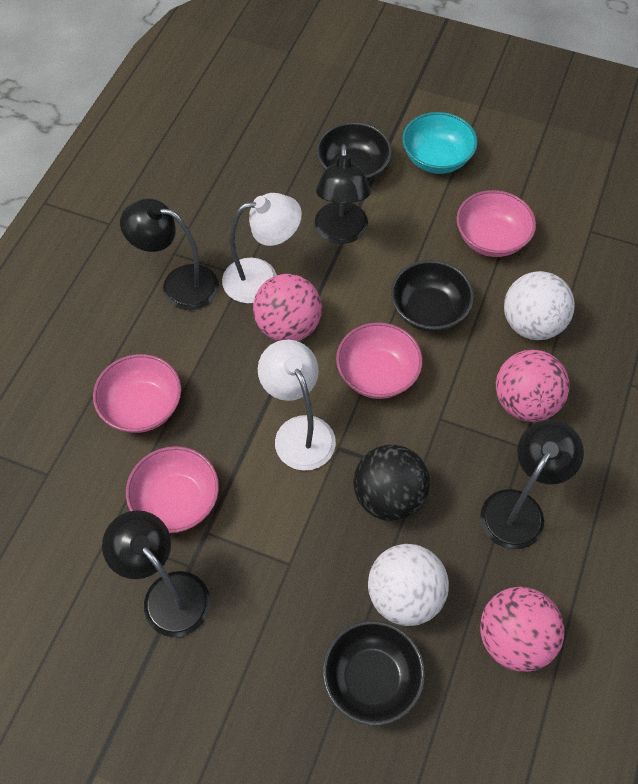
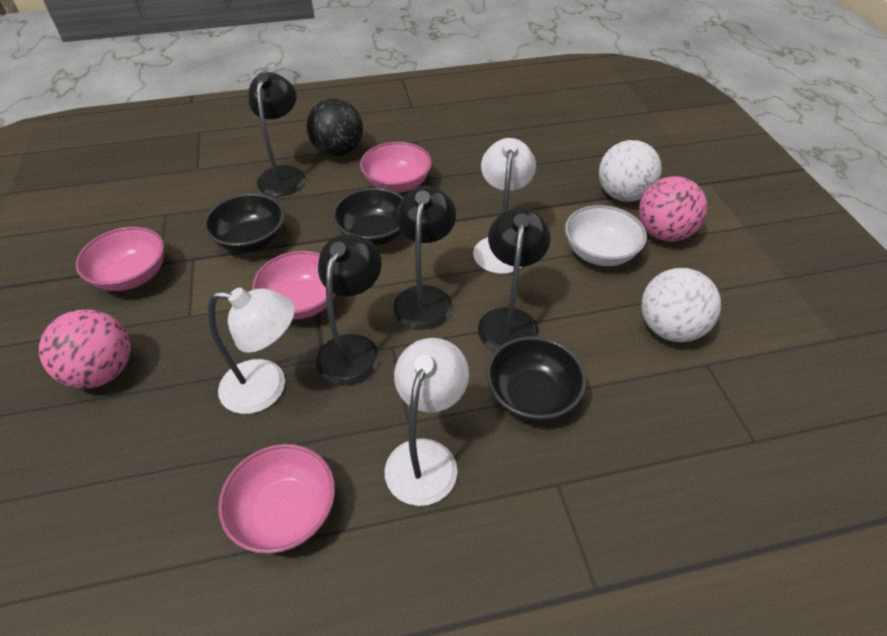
pink ball: [253,274,322,341] [480,587,564,672] [496,350,570,422] = 3 -> [39,309,131,389] [639,176,707,241] = 2
turquoise bowl: [402,112,478,174] = 1 -> none = 0
white bowl: none = 0 -> [565,205,647,266] = 1
white lamp: [222,193,302,303] [258,340,336,471] = 2 -> [208,287,295,414] [385,338,469,506] [473,138,536,274] = 3

